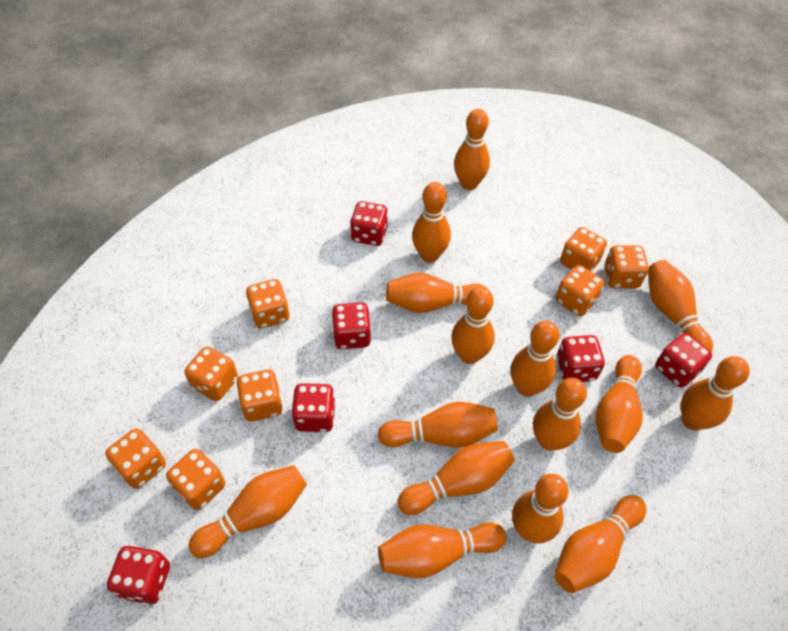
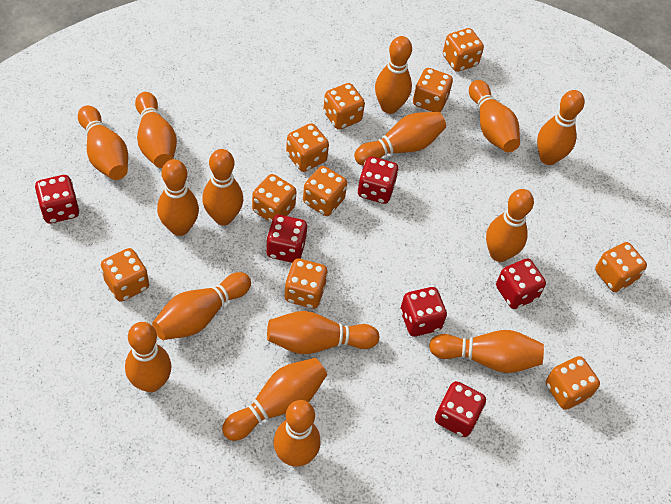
orange dice: [105,428,166,489] [166,449,226,510] [184,346,238,401] [237,369,283,422] [246,279,290,328] [555,265,605,316] [560,227,607,272] [604,245,649,288] = 8 -> [101,248,149,302] [252,174,297,222] [284,259,328,309] [286,123,329,172] [303,166,347,216] [323,83,365,130] [413,68,453,112] [443,28,484,72] [546,356,600,410] [595,242,647,292] = 10

